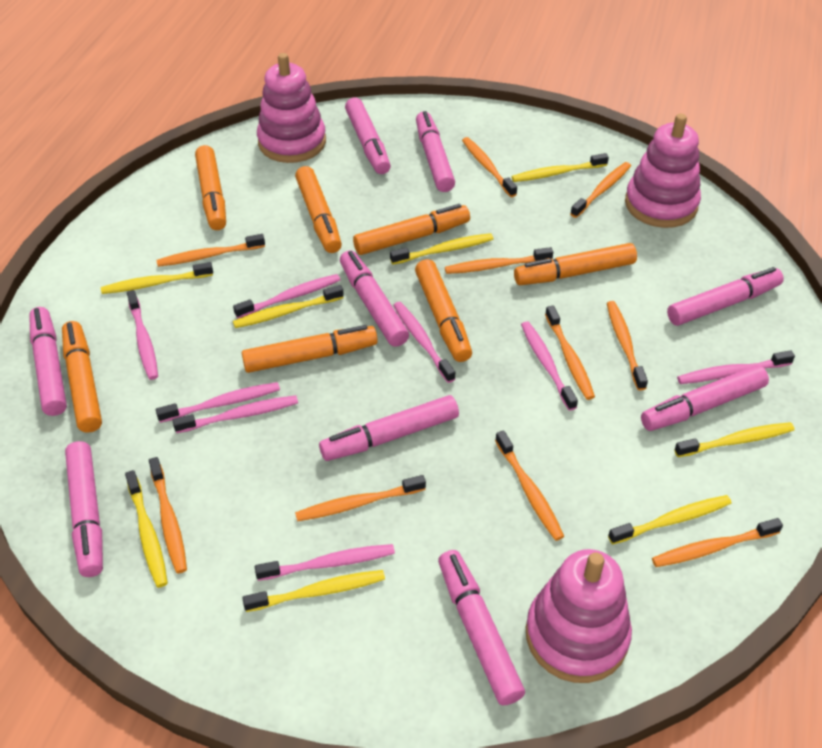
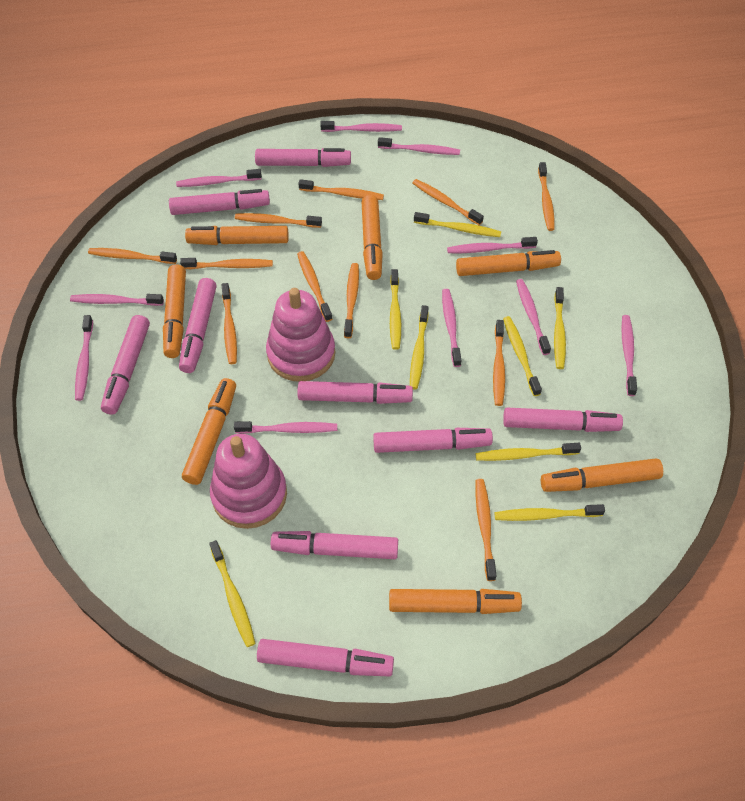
orange toothbrush: [149,457,187,574] [156,234,265,267] [295,475,426,521] [445,247,553,274] [462,137,517,197] [495,431,564,541] [545,305,595,400] [570,162,631,218] [607,301,648,390] [652,518,783,567] = 10 -> [88,248,177,264] [180,258,273,269] [222,283,237,364] [235,213,322,228] [297,251,332,322] [298,179,384,200] [344,263,359,338] [413,179,484,225] [475,479,497,581] [493,320,505,406] [538,162,555,231] = 11
pink stacking toy: [257,53,326,163] [526,549,632,683] [625,114,701,228] = 3 -> [210,434,287,529] [266,288,335,382] = 2
pink toothbrush: [127,290,158,380] [156,382,280,423] [172,395,298,433] [233,274,340,318] [255,544,395,581] [393,302,455,383] [521,321,578,411] [677,350,795,384] = 8 -> [70,294,164,306] [75,315,93,401] [176,169,262,187] [234,421,337,434] [320,121,402,132] [378,137,460,155] [442,289,461,367] [447,237,538,253] [516,279,551,355] [621,315,637,396] = 10

